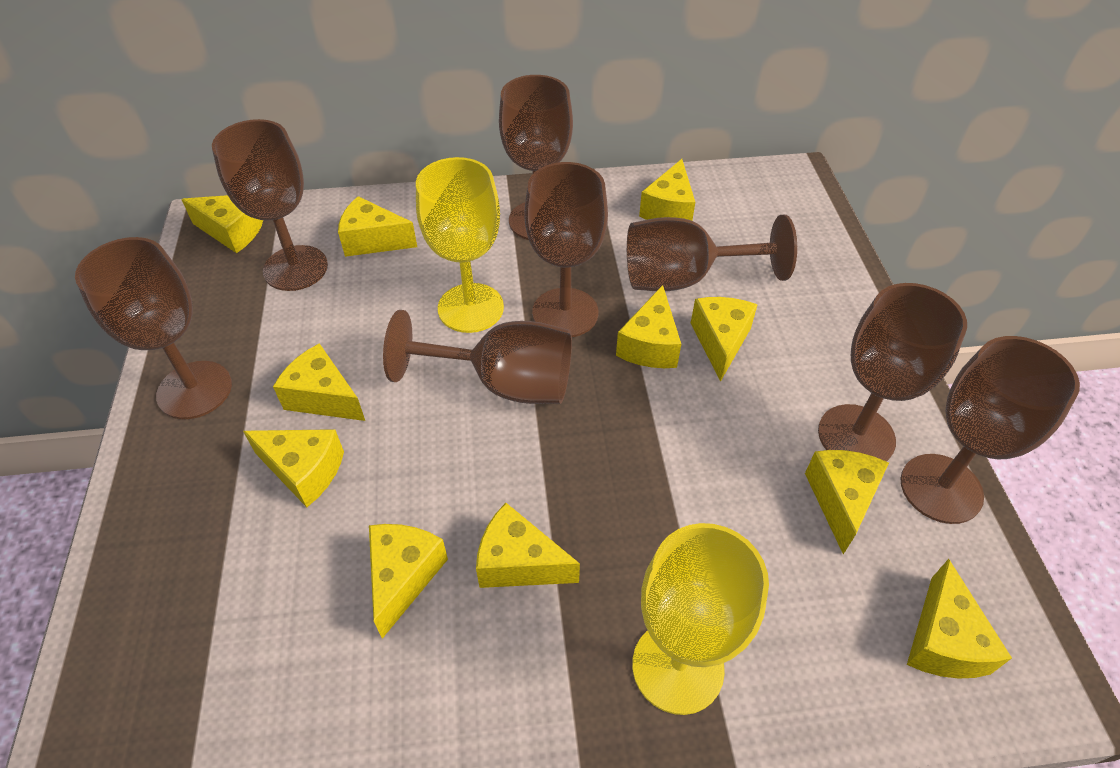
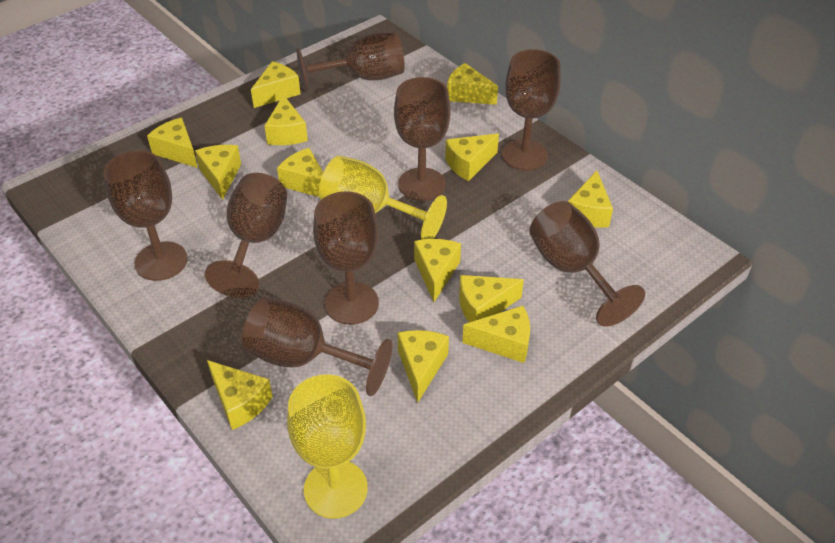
yellow cheese: [181,195,263,253] [243,429,344,507] [273,343,365,421] [338,196,417,257] [369,524,448,639] [476,503,580,588] [616,285,681,368] [639,159,695,221] [691,297,758,382] [805,450,889,554] [907,559,1012,679] = 11 -> [147,118,198,168] [195,145,241,200] [207,360,273,430] [251,61,301,108] [264,95,308,145] [277,148,323,197] [398,330,449,403] [414,239,461,302] [445,133,499,181] [447,63,498,105] [459,275,524,322] [462,306,530,363] [568,171,613,228] = 13

